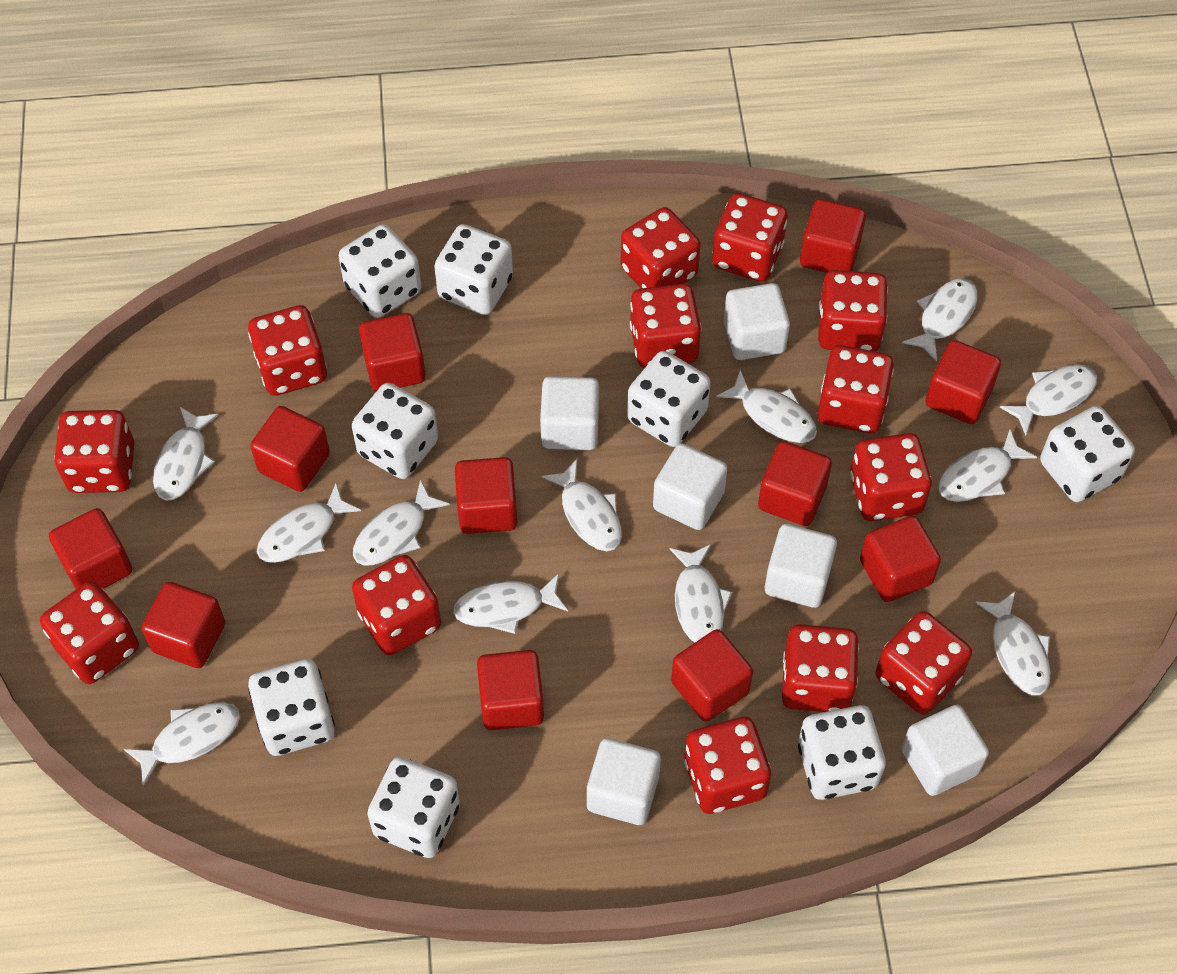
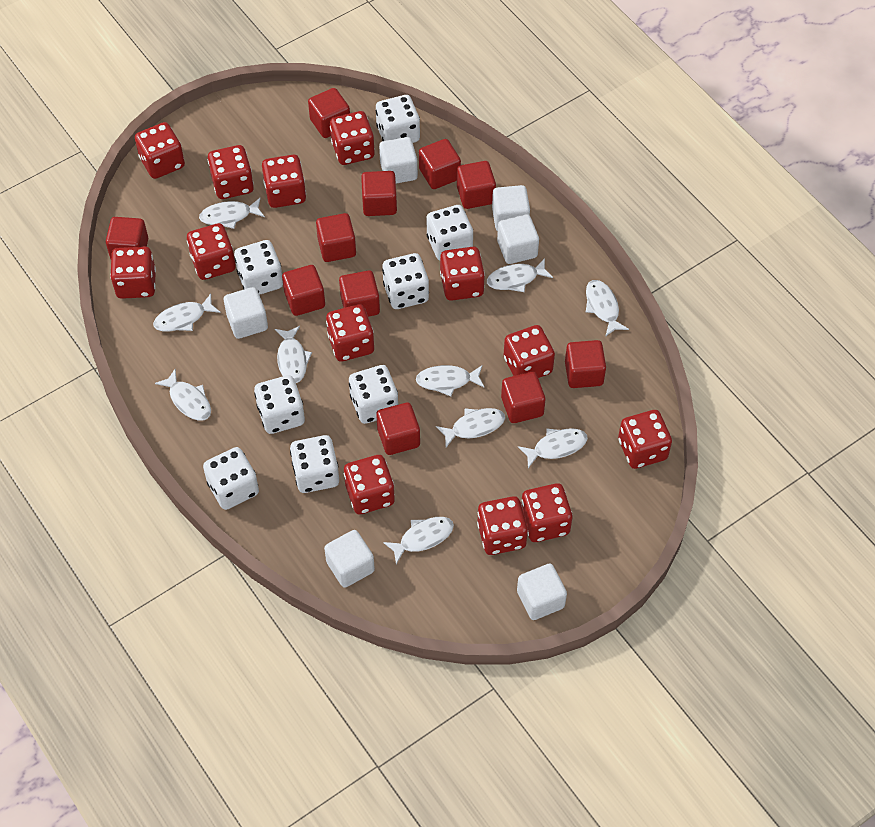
white fish: [124,702,240,786] [153,407,219,501] [257,484,361,563] [353,480,450,565] [453,573,568,634] [542,458,622,551] [669,544,732,642] [716,370,817,443] [902,278,978,362] [939,429,1037,502] [976,592,1051,695] [1000,365,1097,436] = 12 -> [153,293,221,332] [155,369,211,421] [199,198,265,229] [275,326,312,383] [383,517,454,564] [416,365,485,396] [436,408,505,447] [487,258,553,292] [518,428,588,468] [586,280,629,337] = 10

